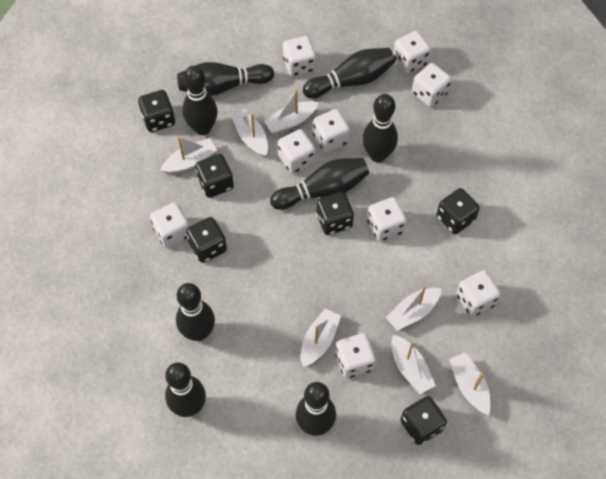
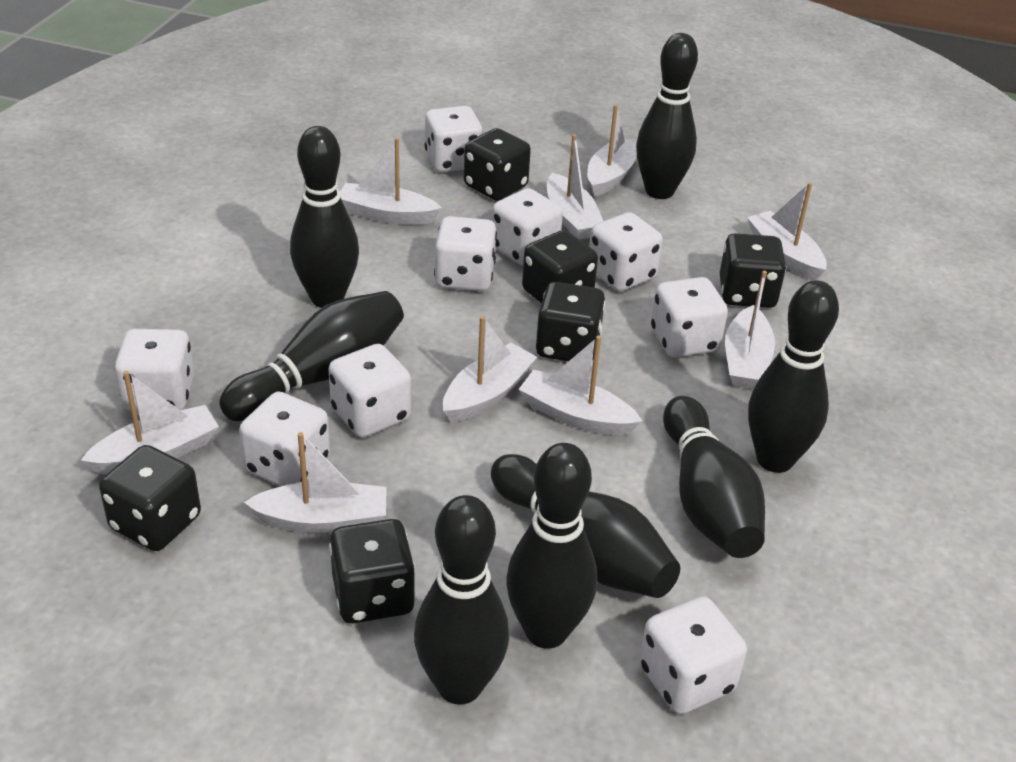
white boat: [160,137,217,174] [231,109,268,157] [264,90,319,134] [301,308,341,367] [386,286,441,331] [391,335,436,394] [449,352,491,415] = 7 -> [81,371,219,475] [244,432,387,533] [340,138,442,225] [443,316,537,422] [518,336,642,435] [547,134,603,240] [587,104,637,197] [725,271,775,389] [747,182,827,281] = 9

